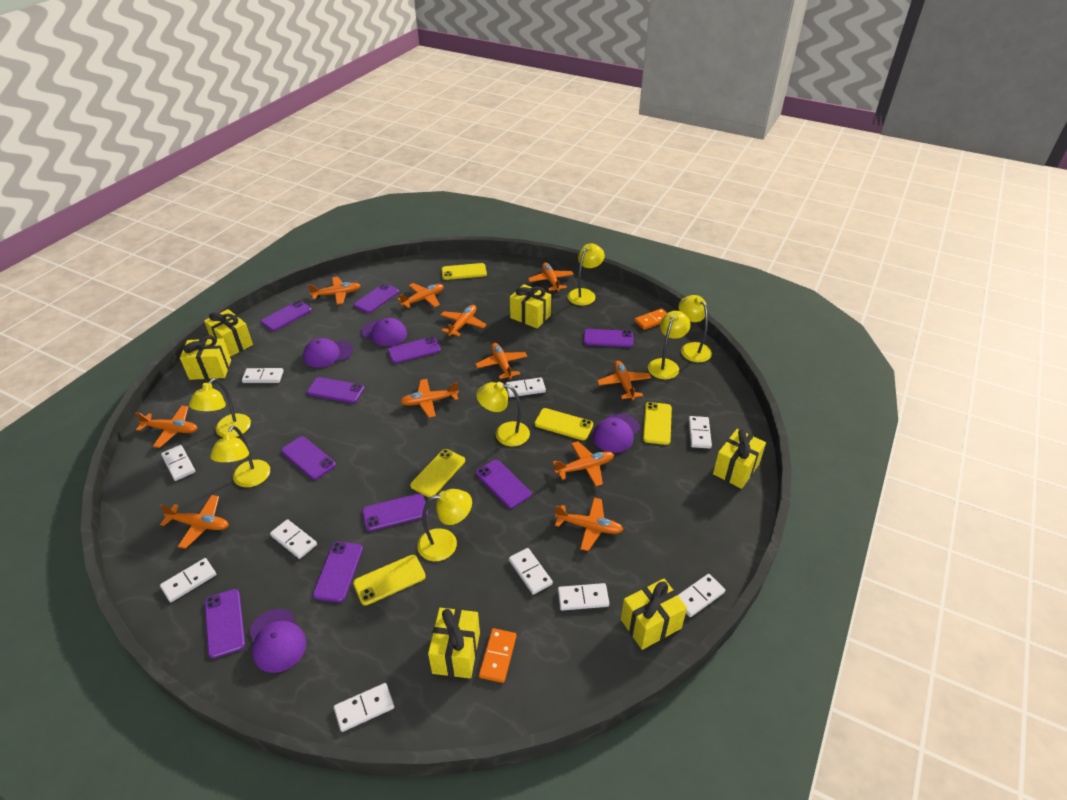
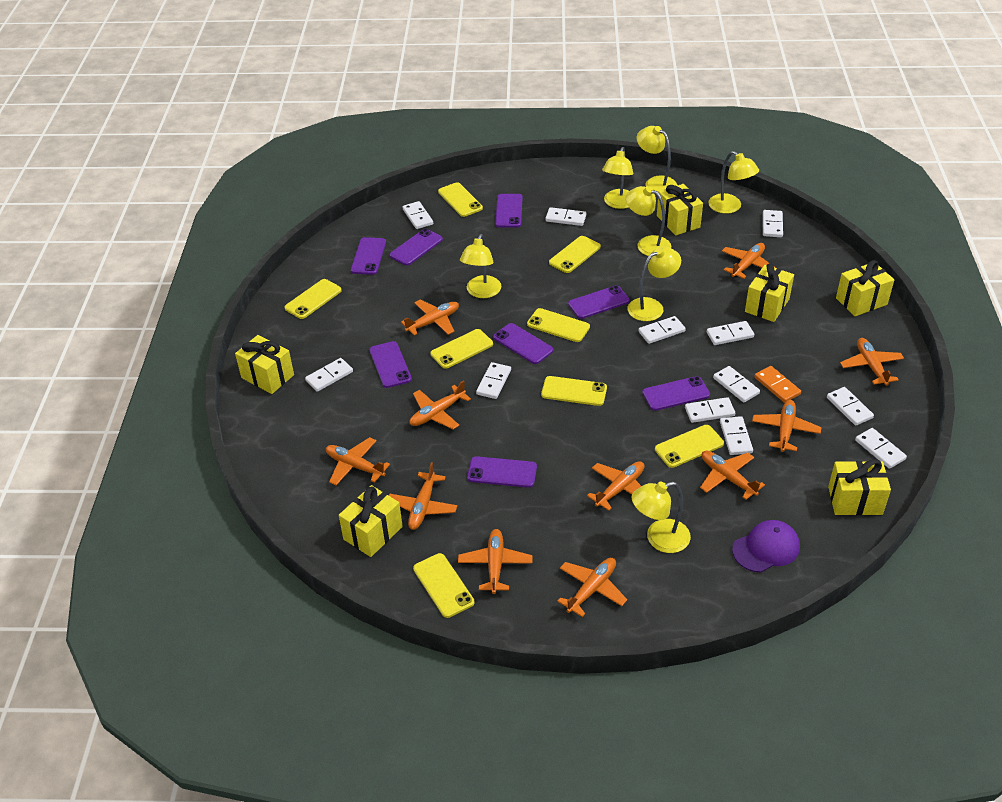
orange domino: [479,628,516,683] [634,308,667,330] = 2 -> [754,366,801,403] = 1
purple cap: [249,609,307,673] [303,338,353,368] [361,318,407,346] [592,413,640,453] = 4 -> [732,520,800,573] = 1
purple phone: [205,589,245,658] [261,300,312,331] [281,436,336,480] [307,377,364,403] [313,541,363,602] [354,283,399,313] [362,494,428,531] [388,337,441,363] [476,460,531,508] [584,329,633,347] = 10 -> [351,237,386,275] [370,341,412,388] [390,229,443,266] [467,456,537,488] [493,323,553,364] [495,194,522,228] [568,285,630,319] [642,376,710,411] = 8
white domino: [160,558,216,602] [161,445,195,481] [242,368,284,383] [270,519,317,559] [334,683,395,732] [506,378,546,397] [509,548,553,595] [558,583,609,610] [678,574,725,617] [689,416,712,449] = 10 -> [305,358,353,392] [403,201,433,229] [476,362,511,399] [545,207,586,226] [638,316,686,344] [685,397,735,423] [707,321,754,345] [713,366,760,403] [720,416,753,455] [763,210,783,237] [827,387,874,426] [855,428,907,469] = 12
yellow phone: [353,555,426,606] [410,449,465,497] [442,263,487,280] [534,408,593,440] [643,402,672,445] = 5 -> [285,279,342,319] [413,553,474,618] [430,329,493,369] [438,182,483,217] [527,308,590,342] [541,376,607,406] [549,236,601,273] [655,425,724,468] = 8

